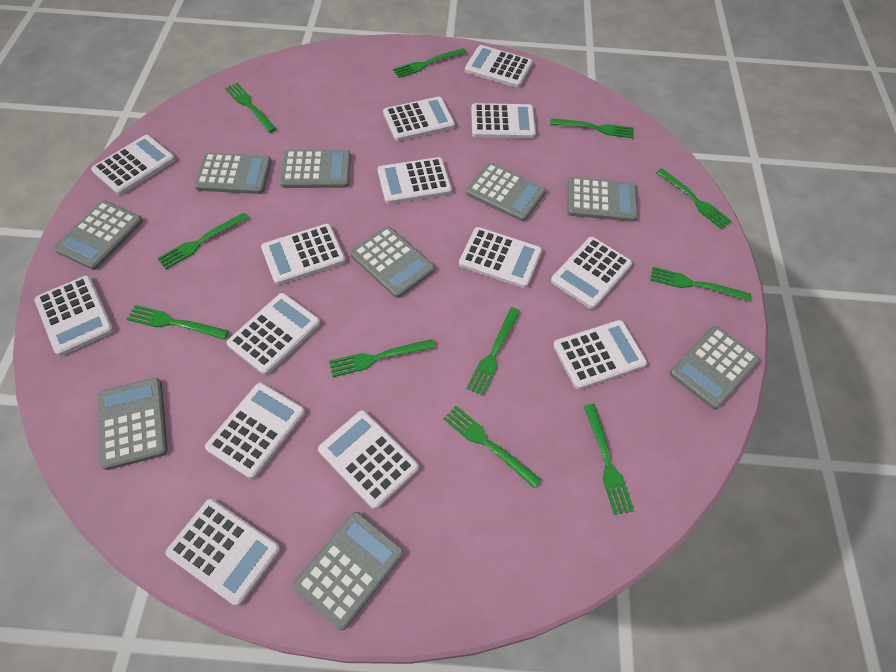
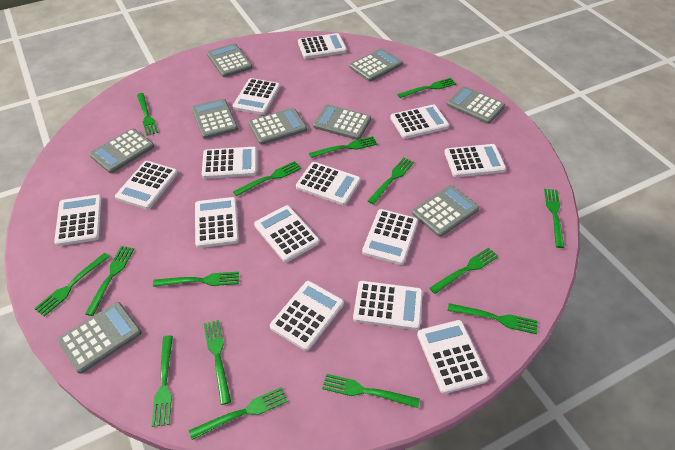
green fork: [127,305,229,340] [157,213,249,269] [225,83,276,133] [329,339,435,377] [393,48,467,78] [443,406,541,488] [466,307,521,396] [550,118,634,138] [584,404,634,515] [650,267,751,302] [656,168,732,229] = 11 -> [34,253,110,317] [85,246,134,316] [137,93,158,136] [152,335,173,427] [153,272,239,287] [189,387,288,440] [204,320,231,405] [233,161,301,196] [309,136,377,158] [322,374,420,408] [368,158,414,205] [397,78,456,98] [430,248,499,294] [448,303,538,334] [544,189,564,248] = 15

